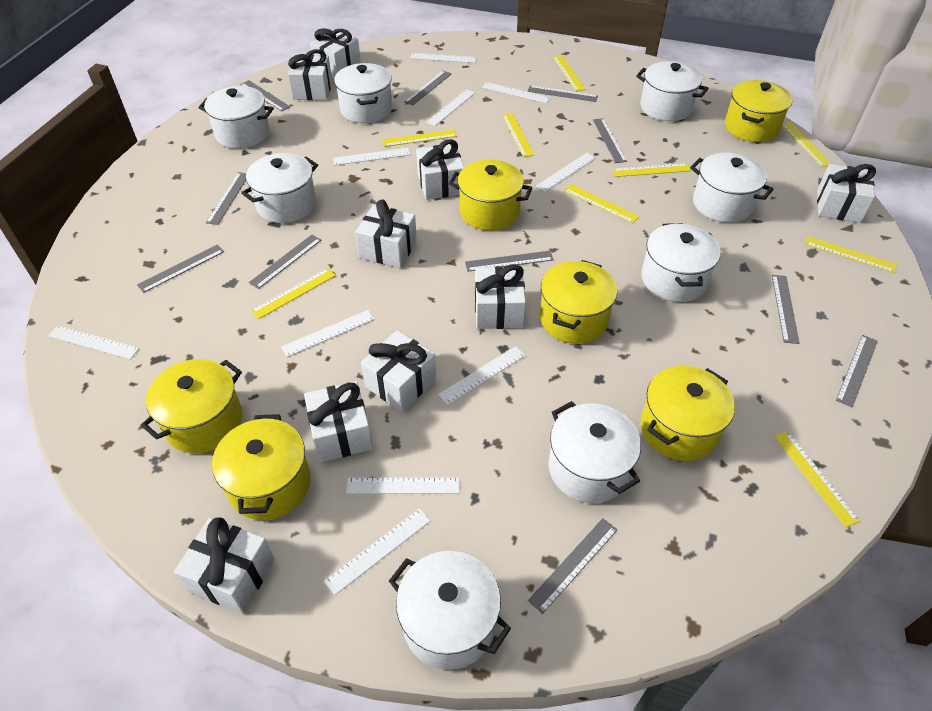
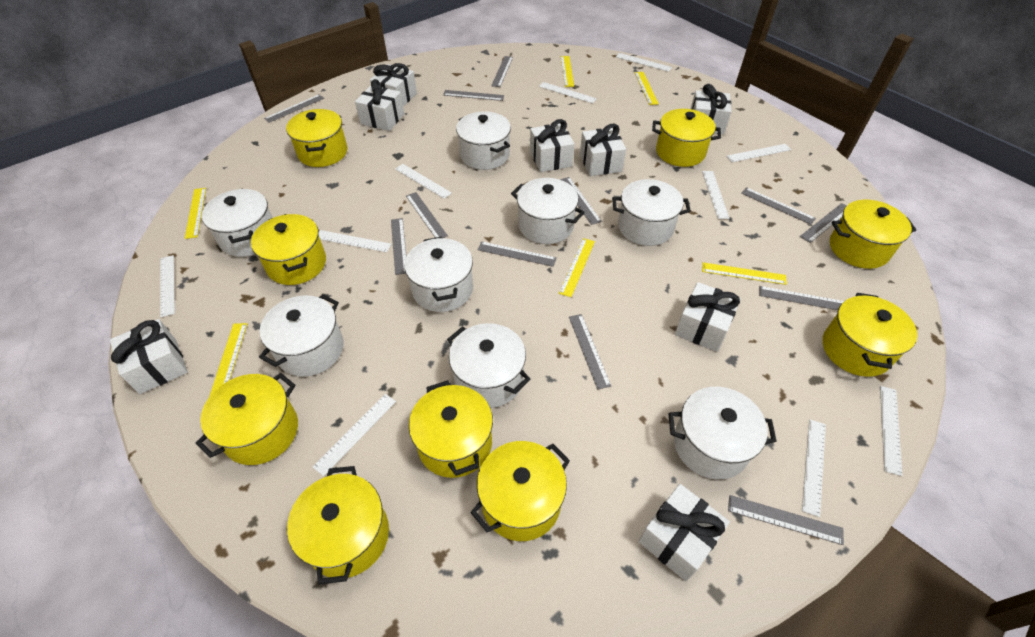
grey ruler: [137,245,224,293] [206,172,246,225] [240,80,290,112] [249,235,321,289] [404,70,452,105] [465,251,554,272] [527,85,598,102] [528,518,617,614] [593,118,627,163] [772,275,800,344] [836,335,878,407] = 11 -> [264,94,324,123] [391,218,407,275] [406,192,448,238] [443,90,504,101] [477,241,557,267] [491,56,513,87] [560,177,602,225] [569,314,611,390] [728,495,844,545] [741,187,816,225] [759,286,844,310] [800,203,846,243] = 12
white gift: [174,517,275,614] [288,49,332,100] [304,381,373,462] [310,28,361,77] [355,199,417,268] [361,330,437,412] [416,139,464,200] [475,264,526,329] [817,164,876,223] = 9 -> [110,319,188,394] [355,79,404,131] [370,63,417,106] [530,119,574,172] [580,124,626,176] [639,484,730,581] [675,282,741,352] [691,84,731,134] = 8
yellow pot: [141,359,243,453] [212,414,311,520] [449,160,532,230] [540,260,617,344] [641,366,735,461] [725,80,792,142] = 6 -> [195,373,298,465] [251,214,326,285] [286,109,347,167] [287,466,389,585] [409,380,493,478] [470,441,570,541] [652,109,721,167] [823,293,917,377] [830,200,916,269] = 9
yellow ruler: [251,268,336,319] [382,129,457,147] [502,113,534,157] [553,55,586,91] [563,184,639,224] [612,163,691,177] [774,431,860,528] [782,122,831,167] [804,236,897,273] = 9 -> [185,188,206,239] [209,323,247,397] [559,238,595,297] [561,56,574,87] [635,72,659,105] [702,262,787,285] = 6

